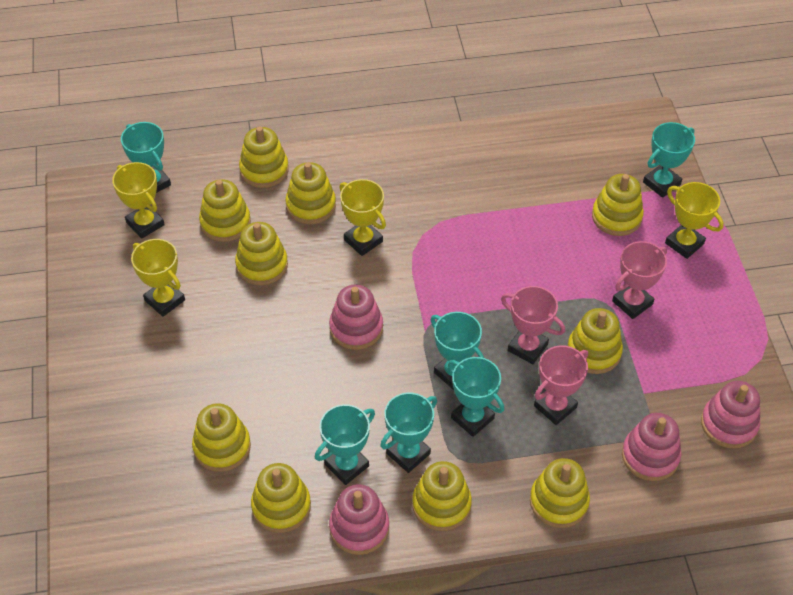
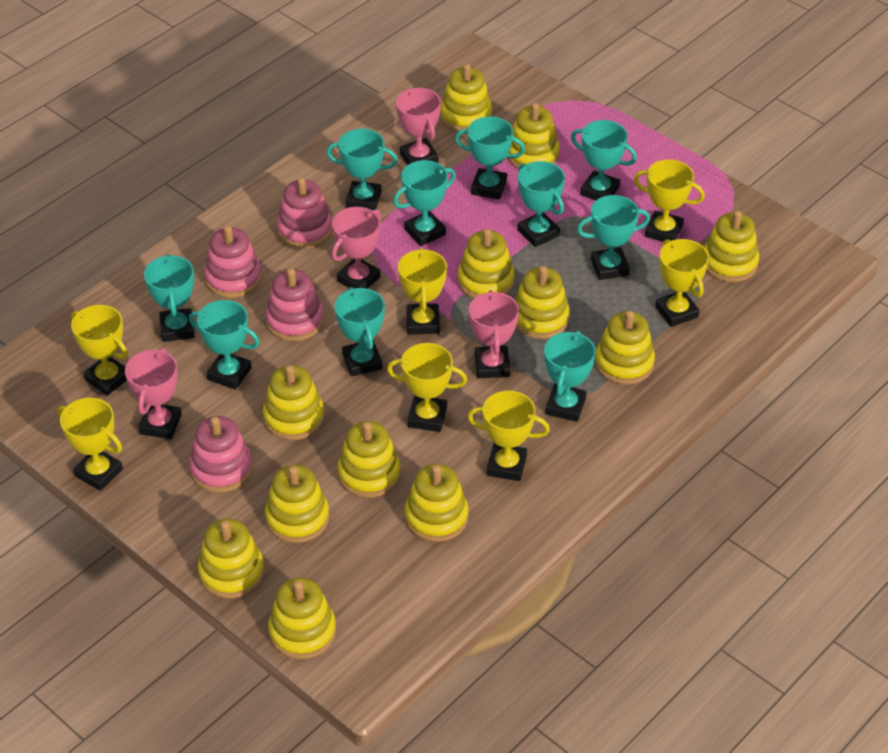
pink trophy: [501,286,565,364] [534,345,588,425] [612,241,667,319] = 3 -> [125,348,182,439] [332,207,381,289] [396,88,441,165] [469,290,519,378] = 4
turquoise trophy: [121,122,171,193] [315,404,375,485] [380,392,437,473] [431,312,484,390] [448,357,504,437] [643,122,695,198] = 6 -> [144,254,195,342] [189,300,260,390] [326,129,398,210] [335,287,385,376] [393,160,456,246] [455,116,525,199] [518,161,565,247] [544,331,596,422] [571,120,637,201] [577,195,650,280] = 10
yellow stacking toy: [192,403,251,472] [199,179,251,242] [235,222,288,285] [239,126,289,188] [251,463,311,533] [285,162,336,224] [412,461,472,531] [530,458,590,528] [567,308,623,374] [592,174,644,236] = 10 -> [198,518,264,599] [263,365,324,440] [265,465,329,543] [268,577,336,659] [338,421,400,498] [405,464,469,542] [440,64,492,132] [458,229,515,299] [508,103,560,169] [515,266,570,339] [595,311,655,385] [704,210,759,282] = 12
yellow trophy: [112,162,165,239] [131,239,185,317] [340,179,386,256] [665,182,724,259] = 4 -> [58,398,123,491] [71,305,128,395] [387,343,467,432] [398,248,447,335] [468,391,550,481] [634,159,705,242] [655,239,709,327] = 7

